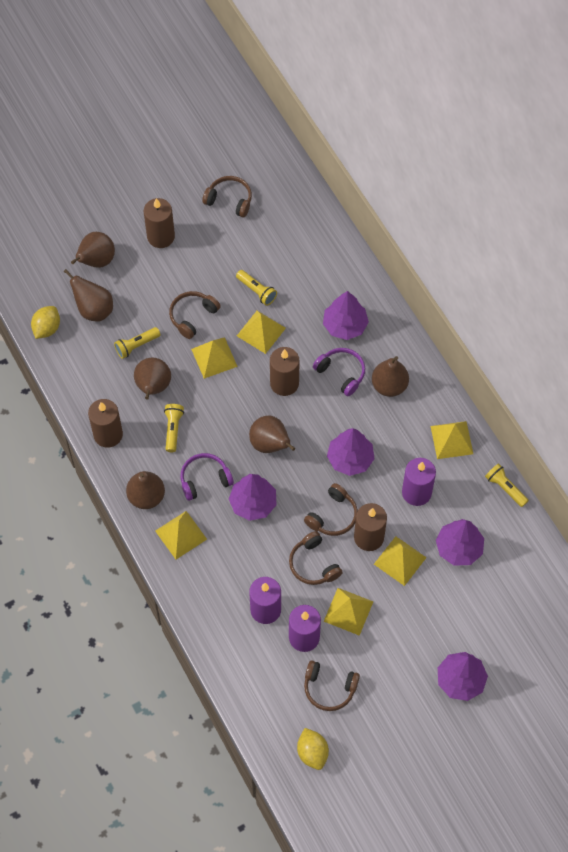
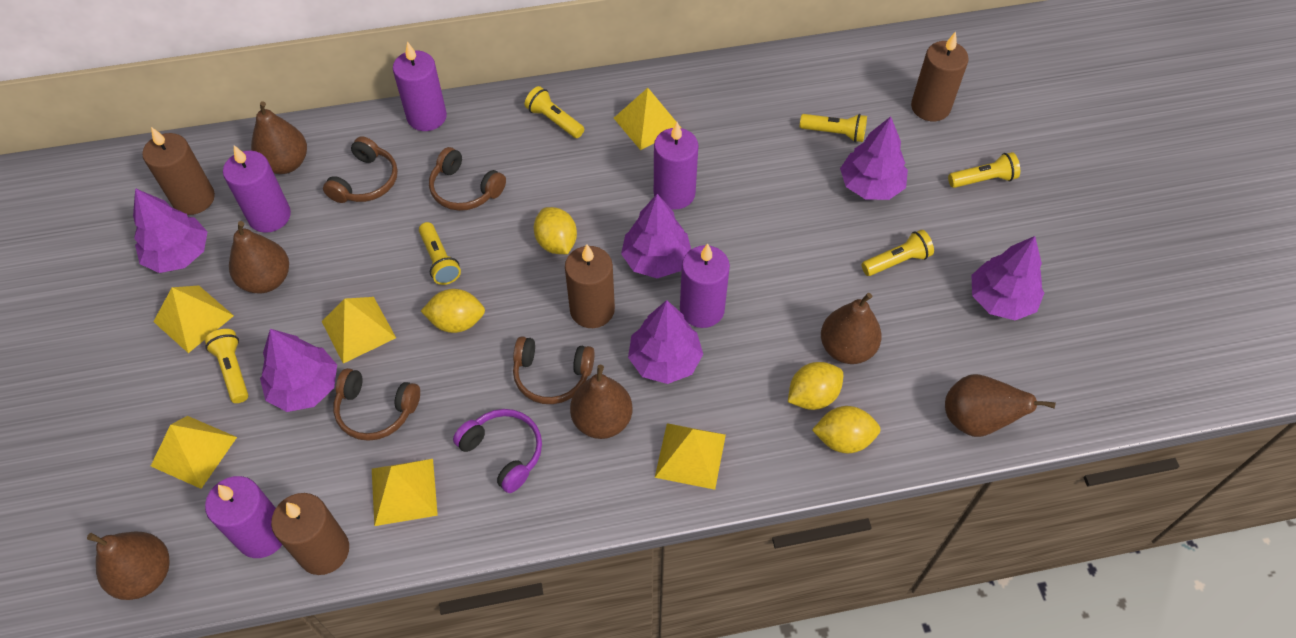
brown headphones: [169,291,221,339] [202,176,252,217] [289,531,343,585] [304,483,358,536] [304,660,360,711] = 5 -> [323,136,398,203] [333,368,420,441] [429,147,506,211] [513,336,595,404] = 4
purple candle: [249,577,281,624] [289,605,321,652] [402,458,436,506] = 3 -> [205,476,282,558] [223,145,291,233] [393,42,447,131] [654,122,698,210] [680,243,730,328] = 5
purple headphones: [180,453,234,501] [313,348,366,396] = 2 -> [453,409,542,493] = 1
purple tree: [229,474,277,521] [323,291,369,340] [327,428,375,476] [436,519,484,566] [438,652,488,701] = 5 -> [133,188,207,273] [260,329,337,412] [621,194,691,278] [628,300,703,384] [840,116,908,200] [971,236,1044,320] = 6
yellow flashlight: [114,327,161,359] [164,404,184,452] [236,270,277,306] [485,463,529,507] = 4 -> [205,329,248,403] [419,222,461,285] [524,86,584,138] [800,114,867,142] [862,230,934,276] [948,152,1020,188] = 6
yellow lemon: [31,306,60,339] [297,728,329,770] = 2 -> [421,289,485,333] [534,207,577,254] [788,362,843,410] [812,406,881,453] = 4

